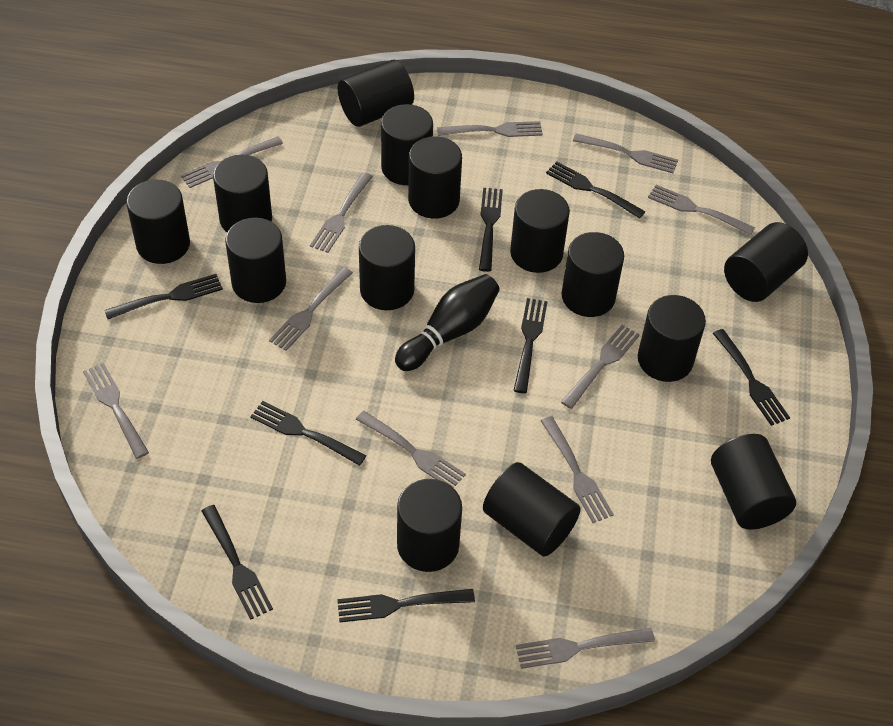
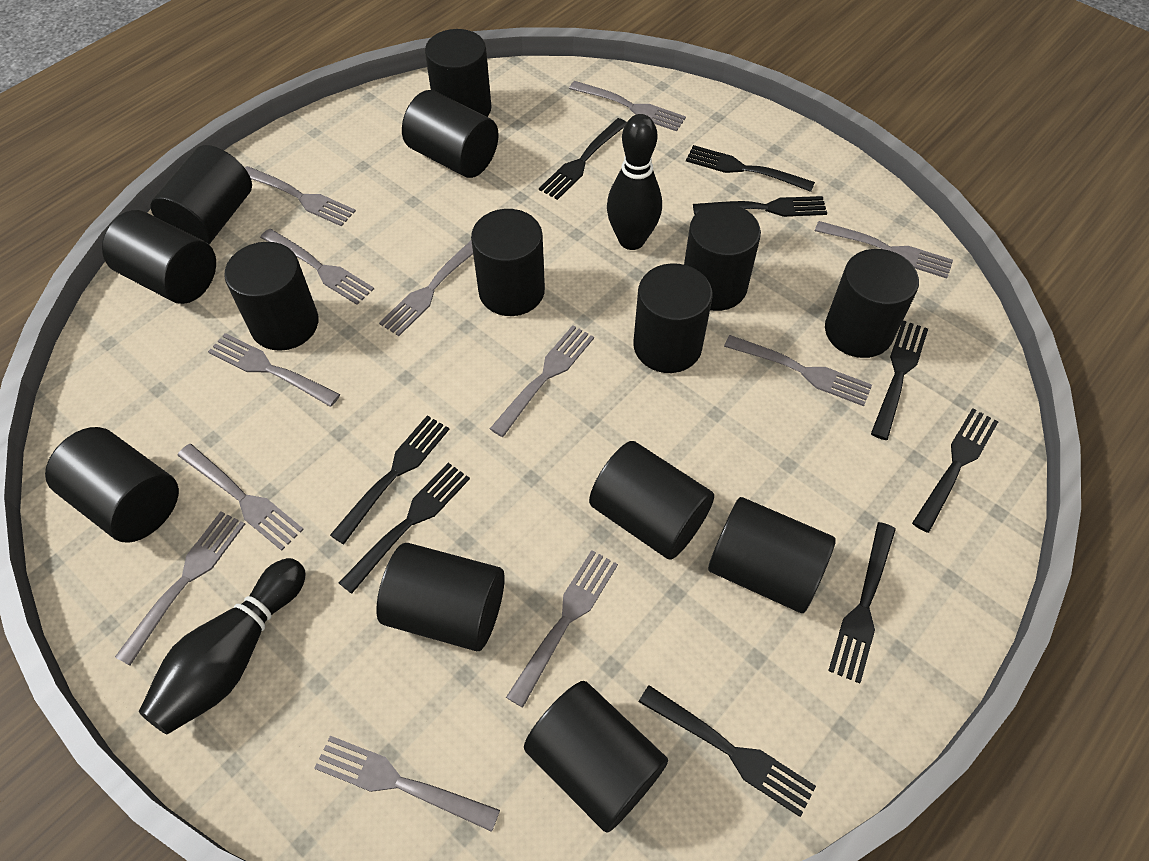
black bowling pin: [395,274,500,371] = 1 -> [139,558,306,735] [607,114,662,250] = 2
black fork: [104,274,223,319] [202,505,273,620] [250,401,367,466] [337,589,475,622] [479,188,503,272] [513,298,548,393] [546,161,646,219] [713,329,790,426] = 8 -> [330,415,450,544] [339,463,470,594] [539,118,627,200] [639,685,816,817] [686,145,815,192] [693,196,827,217] [828,522,896,683] [871,320,928,440] [912,408,998,533] = 9
grey fork: [83,363,149,459] [181,136,283,188] [269,267,353,351] [310,172,373,253] [356,411,466,488] [437,121,543,137] [516,628,655,669] [541,416,614,523] [561,325,640,409] [573,133,678,173] [648,185,755,235] = 11 -> [115,511,245,665] [177,444,304,551] [208,333,340,407] [245,166,356,226] [260,229,374,305] [314,736,500,832] [379,241,473,336] [490,325,594,437] [506,550,618,708] [569,81,686,132] [724,335,872,406] [815,221,953,278] = 12

